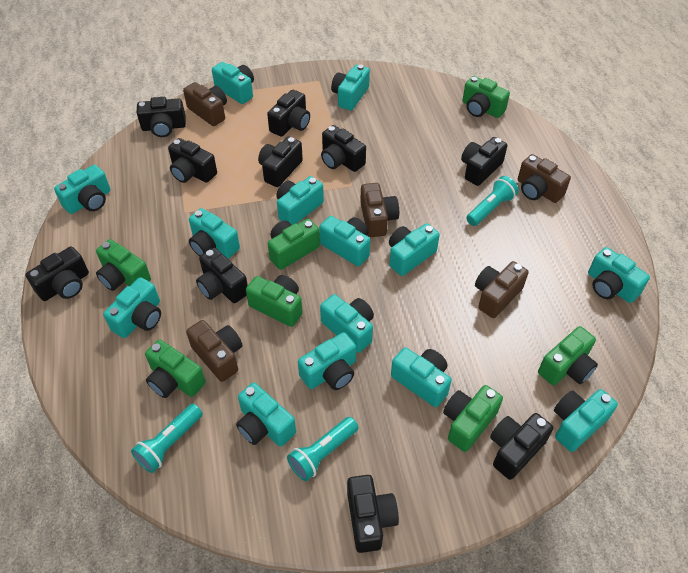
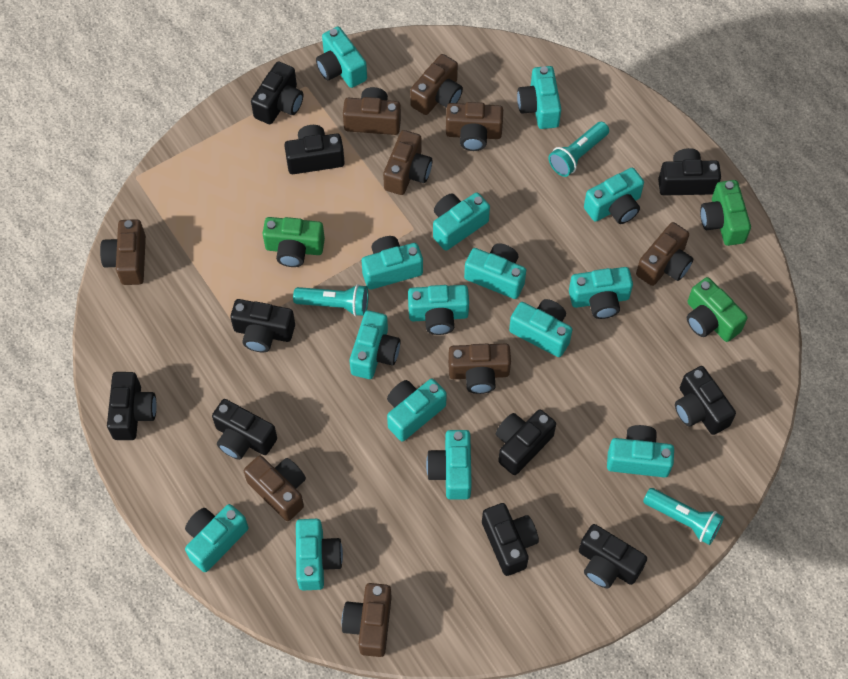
brown camera: [183,82,227,126] [186,320,242,382] [360,183,399,237] [475,261,528,318] [518,154,571,203] = 5 -> [100,219,146,285] [244,456,306,521] [342,583,392,657] [343,87,401,135] [383,130,432,195] [410,54,463,115] [446,102,503,151] [448,343,511,394] [636,222,693,286] = 9
green camera: [96,239,151,291] [145,340,206,398] [246,275,302,327] [268,219,320,270] [443,385,503,452] [462,76,510,118] [538,326,598,385] = 7 -> [262,217,325,267] [687,277,747,342] [700,180,751,246] = 3
turquoise camera: [54,165,110,214] [103,277,161,338] [189,208,240,259] [212,62,254,104] [236,383,296,447] [276,176,324,225] [298,332,356,390] [319,216,370,266] [320,294,374,353] [331,64,370,111] [389,223,440,276] [391,347,451,407] [554,389,618,452] [588,247,650,303] = 14 -> [185,504,248,572] [296,519,343,591] [316,26,367,88] [350,310,401,379] [362,236,423,290] [387,379,447,441] [408,285,469,335] [426,430,472,500] [433,192,490,251] [464,243,526,299] [509,299,573,357] [517,66,561,129] [569,267,633,319] [584,168,644,224] [607,425,674,478] = 15

